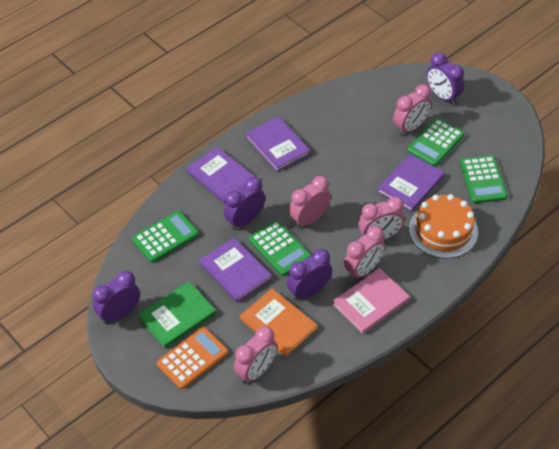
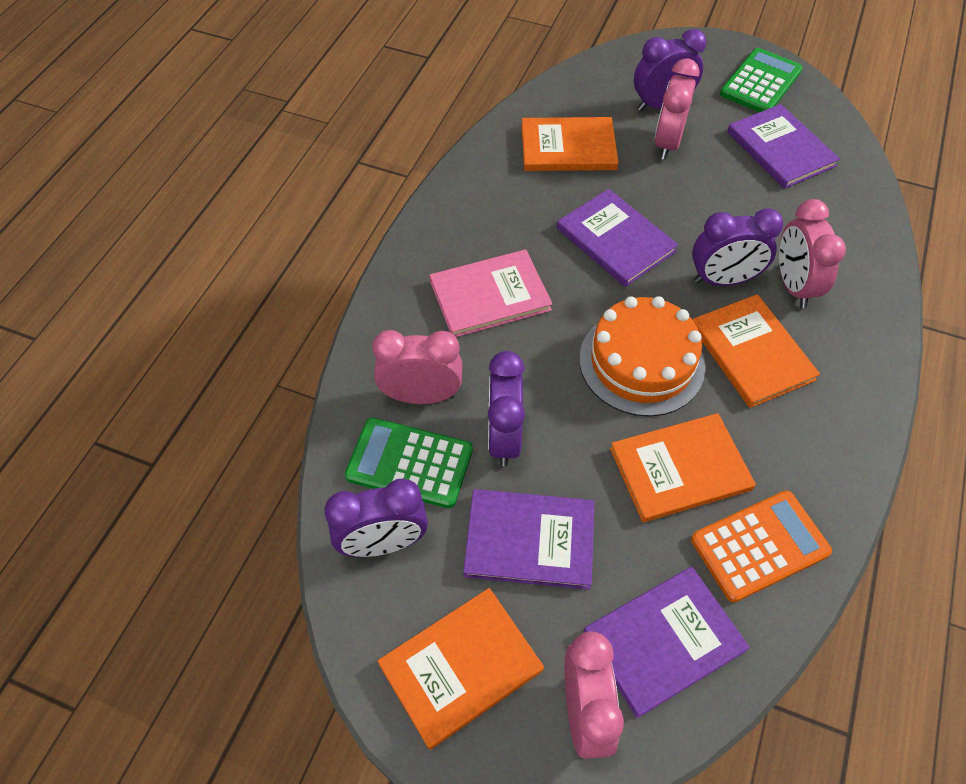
green book: [138,281,216,348] = 1 -> none = 0
green calculator: [132,211,199,263] [249,220,311,276] [407,118,465,167] [460,155,508,203] = 4 -> [345,418,473,508] [720,48,803,112] = 2
orange book: [240,288,317,357] = 1 -> [378,588,544,750] [522,117,619,171] [610,413,756,522] [693,294,820,408] = 4
pink clock: [234,326,277,384] [289,176,331,229] [344,226,385,281] [358,197,404,240] [393,85,432,136] = 5 -> [372,330,462,404] [565,631,624,759] [654,59,700,160] [779,199,846,308] = 4

